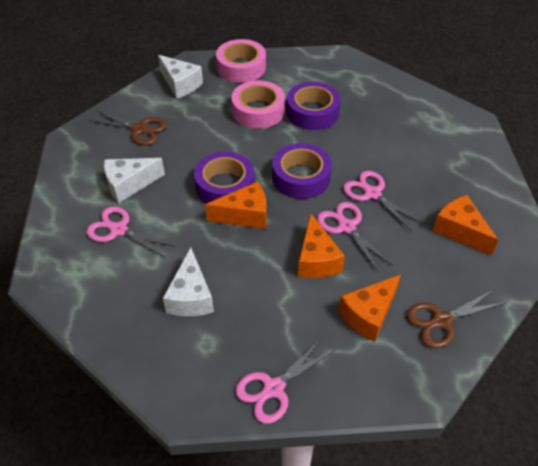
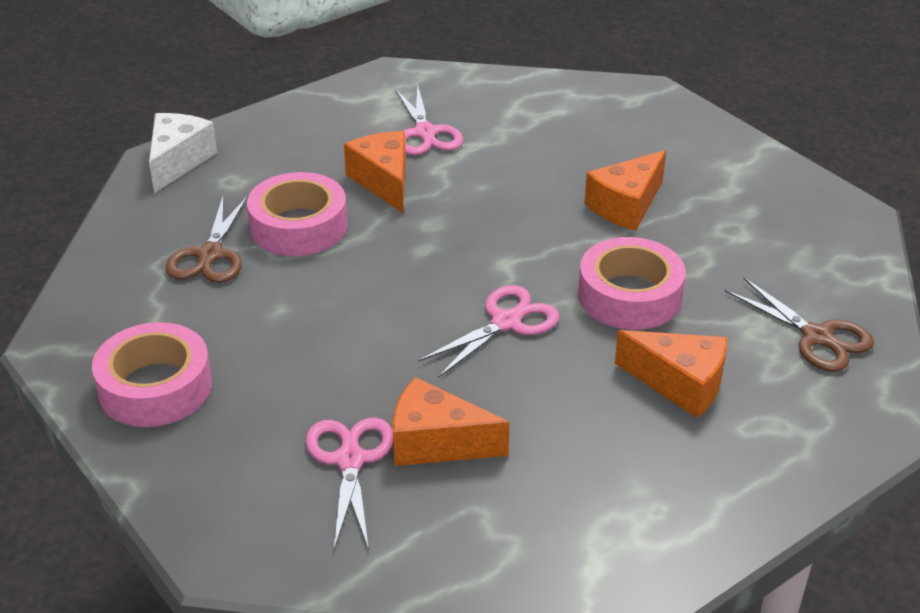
pink scissors: [86,206,176,258] [235,339,335,424] [317,202,393,272] [343,171,424,231] = 4 -> [306,417,393,550] [395,84,463,155] [418,285,560,377] = 3
pink tape: [216,39,266,83] [231,80,285,129] = 2 -> [92,322,212,427] [247,172,348,256] [578,237,686,330] = 3
purple tape: [194,152,255,204] [272,143,332,199] [286,82,341,130] = 3 -> none = 0
white cheese: [104,158,165,203] [158,55,203,99] [163,247,214,316] = 3 -> [149,113,217,193] = 1

